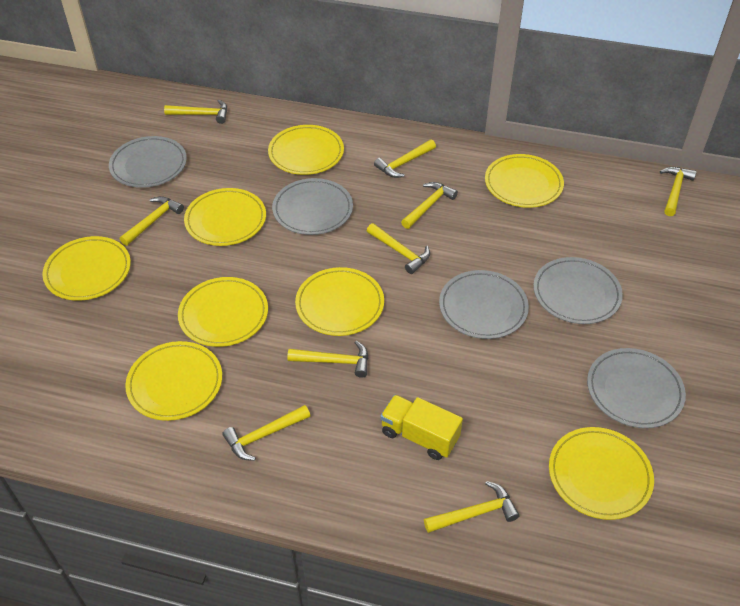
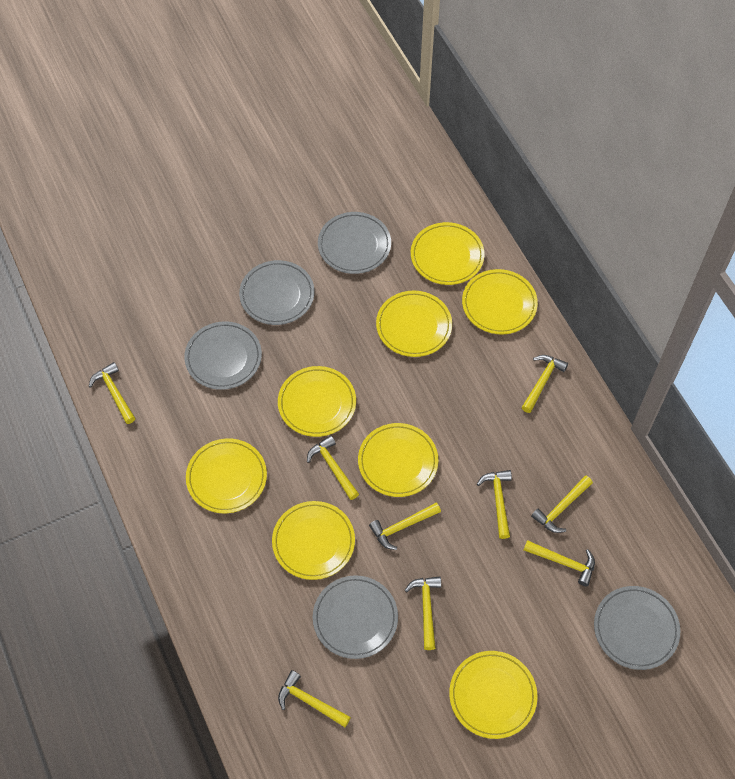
yellow truck: [380,395,463,460] = 1 -> none = 0

